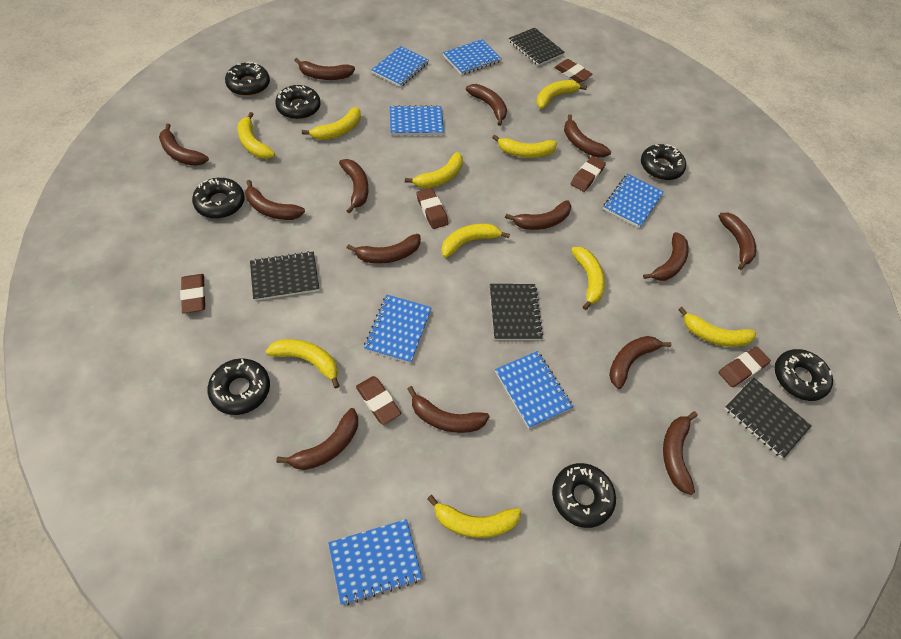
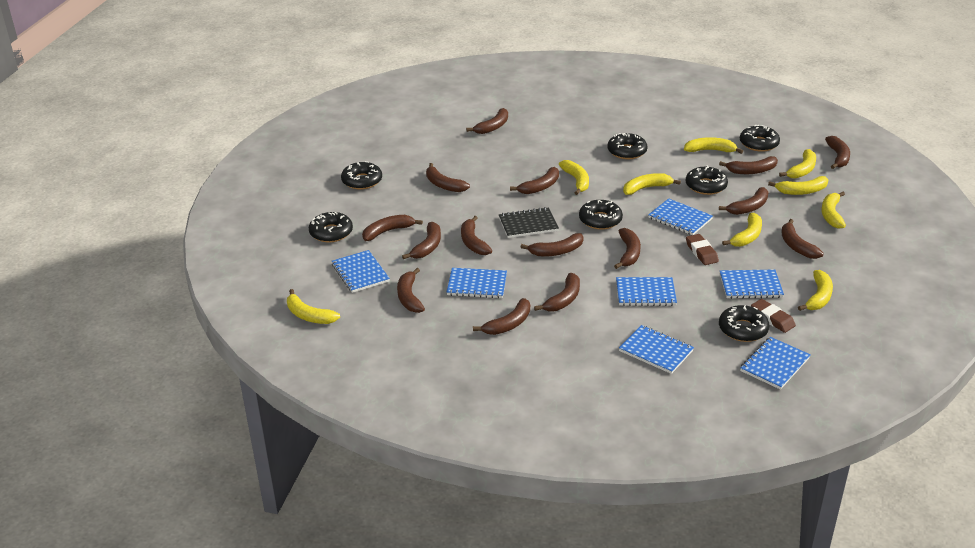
black notebook: [250,251,319,301] [490,284,543,340] [509,28,565,66] [724,378,811,459] = 4 -> [499,207,559,238] = 1
brown banana: [159,123,209,166] [245,180,305,220] [276,408,358,470] [294,58,355,80] [339,159,368,214] [347,234,421,264] [407,386,490,433] [466,84,507,126] [505,200,571,230] [564,114,611,158] [609,336,672,389] [643,232,689,281] [663,411,698,495] [719,213,756,270] = 14 -> [362,215,423,241] [397,268,425,313] [402,222,441,259] [426,163,470,192] [461,216,492,255] [466,108,508,134] [473,298,530,335] [510,167,559,194] [521,233,583,257] [534,273,580,311] [614,228,641,269] [719,156,778,174] [719,187,769,215] [781,219,824,259] [825,136,850,169] = 15
brown eraser: [180,274,206,314] [356,376,401,425] [416,188,448,229] [554,59,593,83] [571,156,606,192] [718,347,771,387] = 6 -> [686,234,719,265] [751,299,796,333] = 2
yellow banana: [237,112,275,159] [266,339,340,389] [302,107,361,140] [405,152,463,188] [427,495,521,538] [441,223,510,258] [492,135,557,158] [536,80,587,109] [571,247,605,310] [678,307,756,347] = 10 -> [287,289,340,324] [559,160,589,195] [623,173,681,195] [684,137,743,154] [722,213,762,247] [768,176,828,195] [779,149,816,179] [798,270,833,311] [821,192,846,229] = 9

